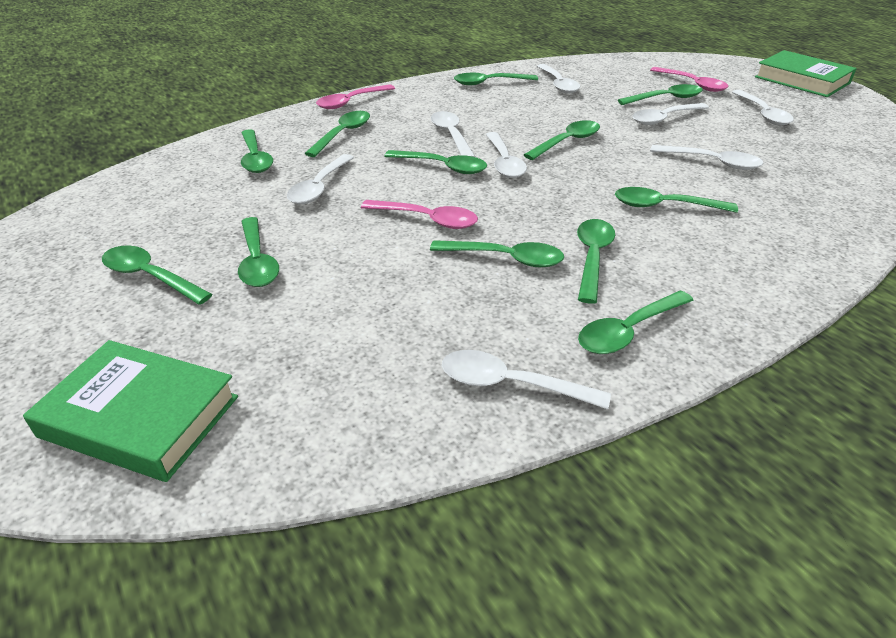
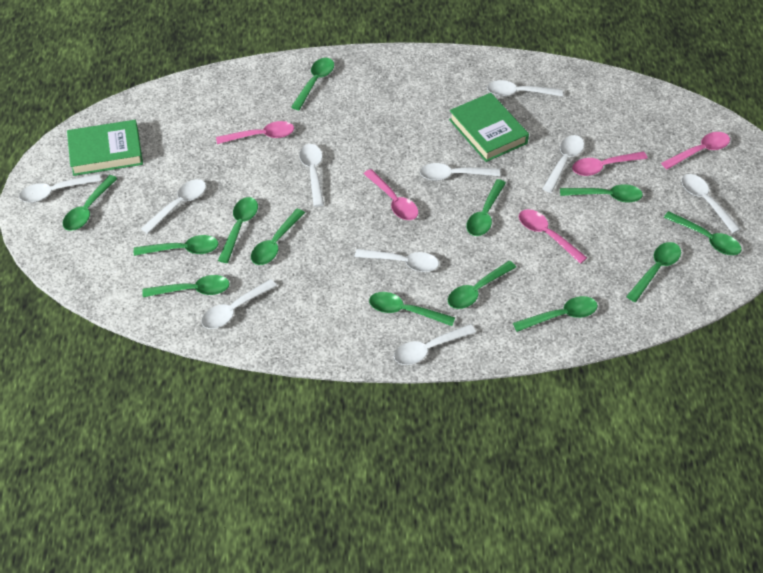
green spoon: [102,245,213,305] [238,217,279,287] [241,129,273,173] [304,111,370,157] [384,150,487,174] [430,240,564,267] [454,73,538,85] [524,120,600,160] [577,219,615,304] [578,290,694,354] [615,187,738,213] [618,84,703,105] = 12 -> [63,175,118,231] [134,235,219,256] [142,275,230,297] [218,197,258,263] [251,209,305,265] [291,58,334,110] [369,292,455,326] [448,261,516,309] [467,179,506,236] [513,296,598,332] [560,184,643,203] [626,242,681,302] [663,211,741,255] = 13
pink spoon: [316,84,395,109] [361,200,478,229] [650,67,728,92] = 3 -> [216,121,294,144] [364,169,418,220] [519,209,587,264] [572,152,648,176] [661,132,730,169] = 5
white spoon: [287,154,354,204] [431,111,475,157] [442,350,611,409] [486,132,527,178] [537,64,580,93] [633,103,709,125] [650,145,764,170] [732,90,794,125] = 8 -> [19,174,101,203] [141,179,206,234] [201,279,277,329] [299,144,324,207] [354,249,439,272] [394,324,476,365] [420,163,500,181] [487,80,563,96] [543,135,584,193] [681,174,740,233] = 10

